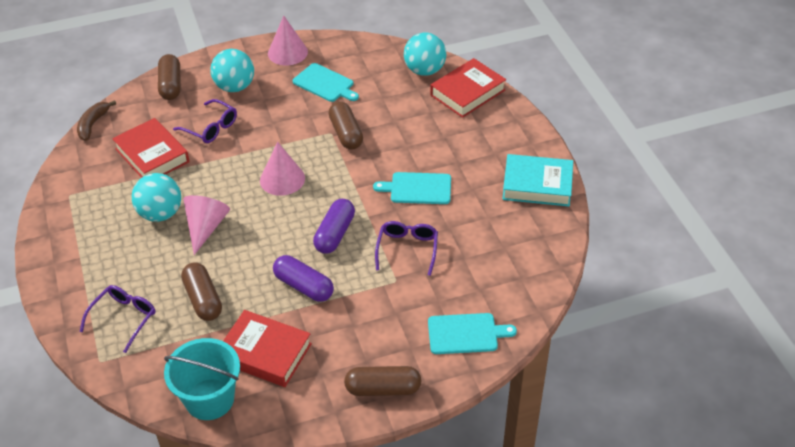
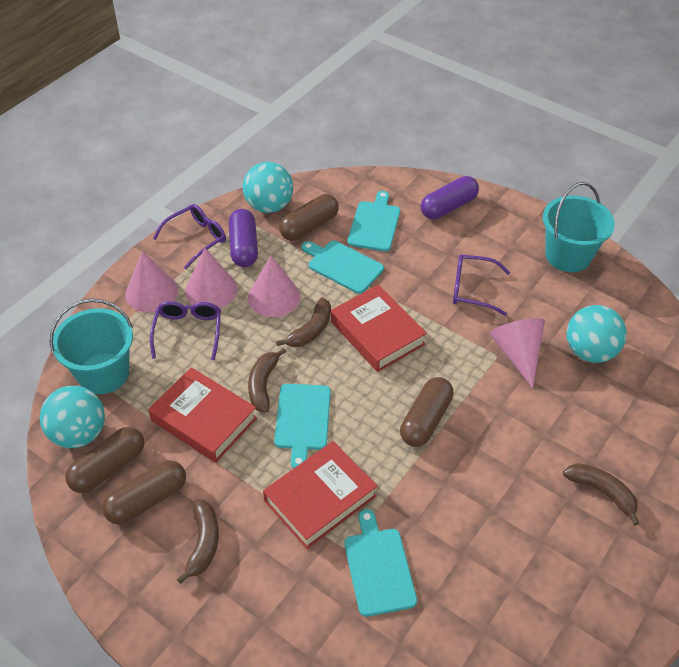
brown banana: [77,100,116,141] = 1 -> [177,500,219,584] [248,348,286,412] [276,298,331,347] [563,463,640,526] = 4
pink cone: [183,195,230,255] [260,142,305,196] [268,16,308,65] = 3 -> [126,251,178,312] [185,248,237,308] [248,256,300,317] [490,318,545,388] = 4
turquoise book: [502,154,573,206] = 1 -> none = 0
turquoise bucket: [164,338,240,420] = 1 -> [49,299,133,394] [543,182,615,272] = 2
turquoise cutting board: [293,63,359,102] [373,172,451,204] [428,313,517,354] = 3 -> [274,384,331,469] [302,241,384,294] [344,509,417,617] [347,191,400,252] = 4

